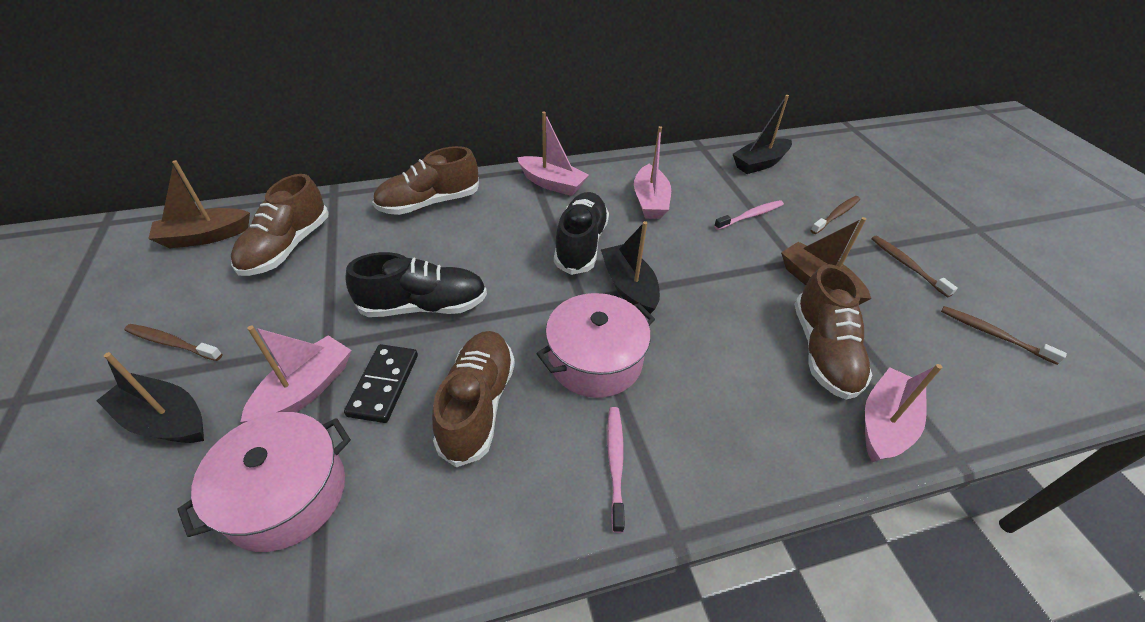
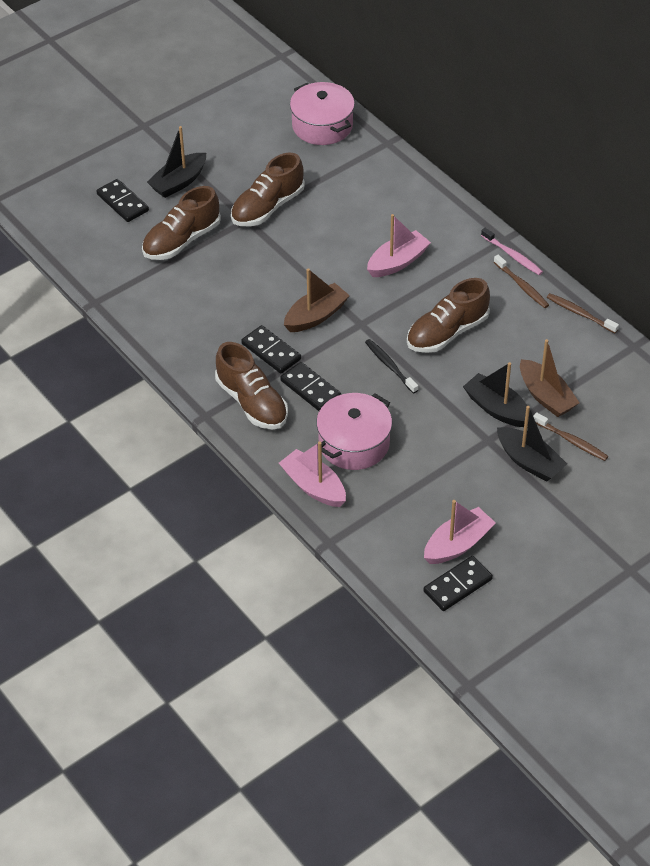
black domino: [344,344,418,423] = 1 -> [96,179,149,222] [241,325,301,373] [280,362,341,411] [423,556,493,611] = 4
black shoe: [345,252,487,317] [554,192,609,275] = 2 -> none = 0
black toothbrush: none = 0 -> [365,339,418,394] = 1
brown toothbrush: [124,324,222,361] [810,196,860,234] [871,236,958,297] [941,306,1067,365] = 4 -> [494,255,549,308] [533,412,608,461] [547,293,619,333] = 3
pink boat: [240,326,352,423] [517,112,589,196] [634,126,671,219] [865,364,942,462] = 4 -> [279,442,346,507] [367,214,431,277] [424,500,496,564] = 3
pink toothbrush: [607,407,625,533] [714,200,784,230] = 2 -> [481,228,543,275] = 1

